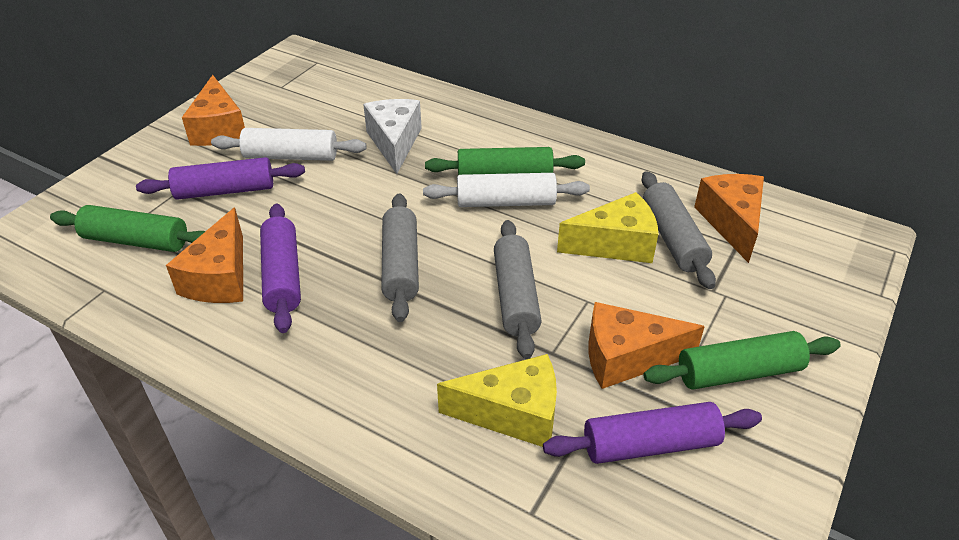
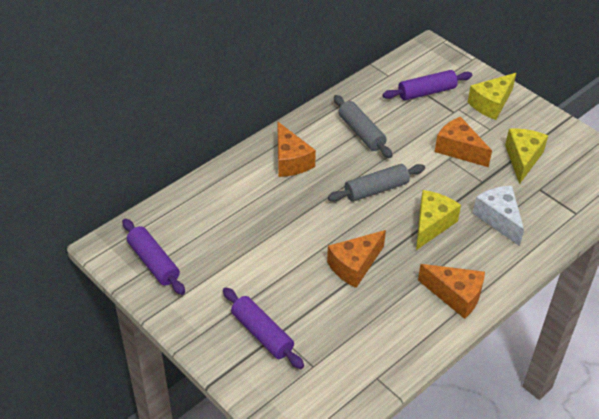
green rolling pin: [50,205,206,252] [425,147,585,175] [643,331,841,389] = 3 -> none = 0
grey rolling pin: [381,194,419,322] [494,220,542,359] [642,171,716,289] = 3 -> [328,164,425,202] [334,95,392,158] = 2
white rolling pin: [211,128,367,161] [423,173,590,207] = 2 -> none = 0
yellow cheese: [437,354,557,447] [557,192,658,263] = 2 -> [416,190,461,250] [468,73,516,120] [505,129,548,184] = 3

